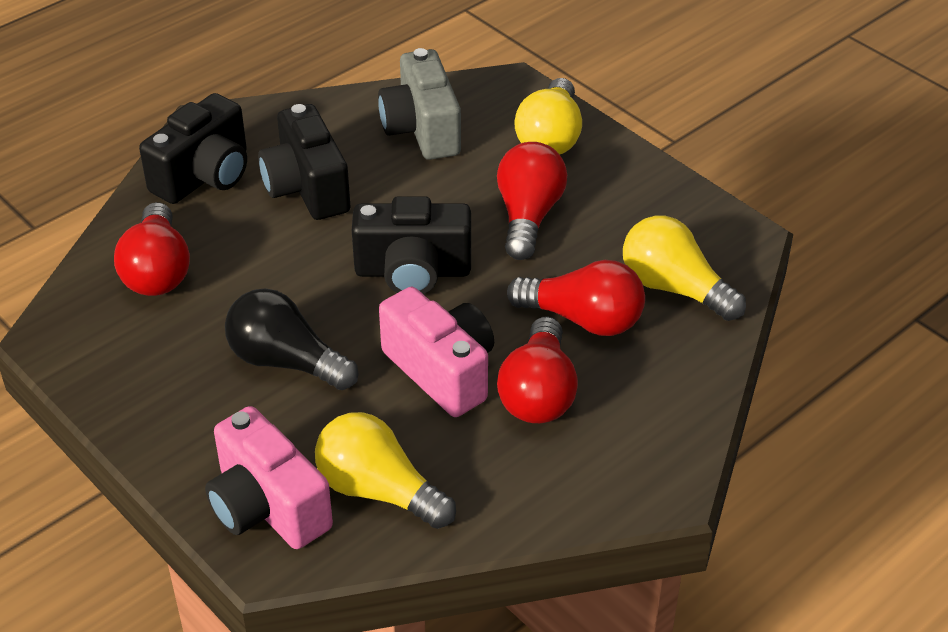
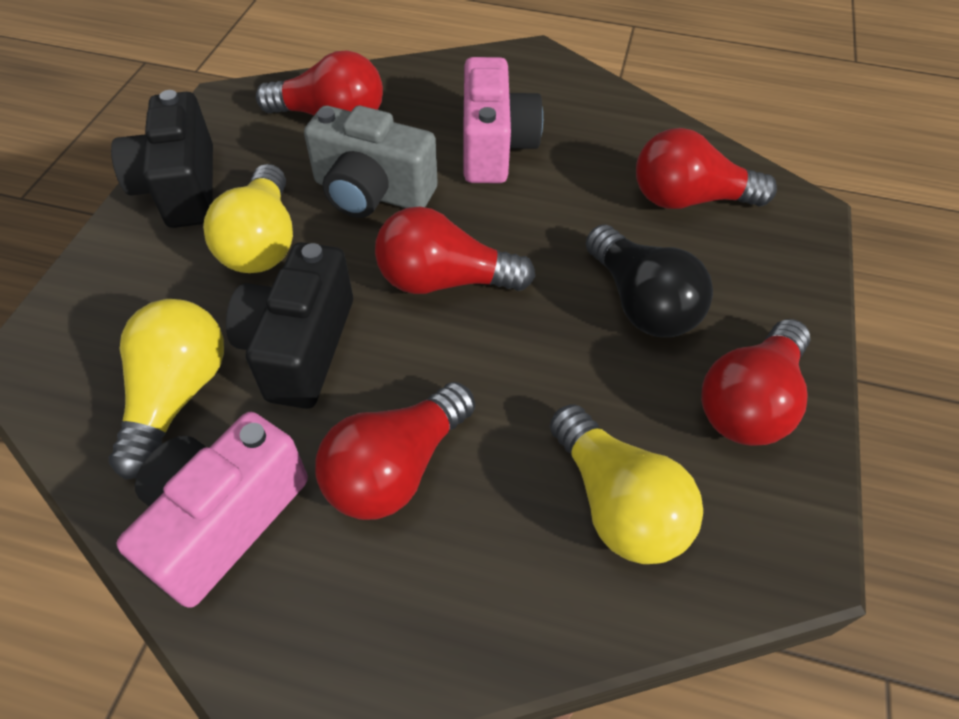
black camera: [139,93,247,204] [258,104,351,220] [352,196,471,294] = 3 -> [111,90,213,228] [226,242,353,409] = 2
red light bulb: [114,202,190,296] [497,142,567,260] [497,316,578,423] [507,260,645,336] = 4 -> [256,51,383,115] [315,382,475,520] [375,207,535,294] [636,128,777,209] [701,319,810,446] = 5

